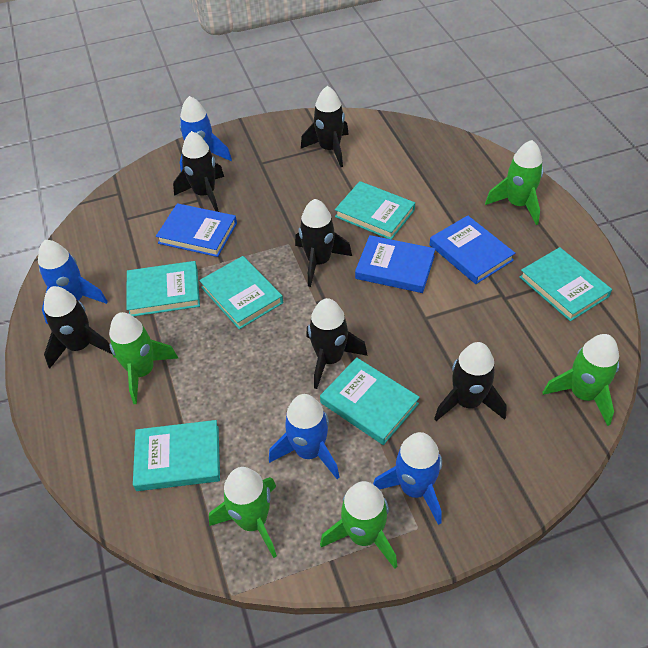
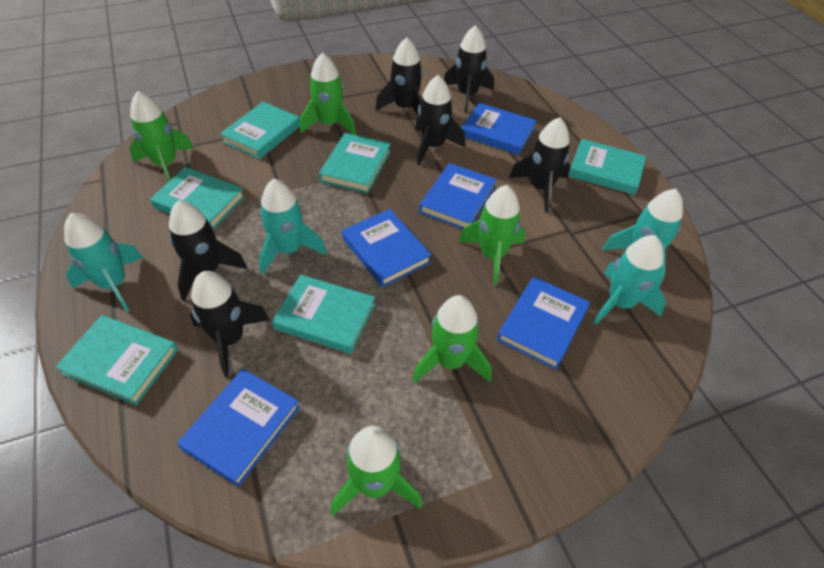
blue book: [156,203,237,257] [355,235,435,293] [429,215,515,284] = 3 -> [177,369,300,487] [342,209,431,287] [419,163,497,229] [461,103,537,155] [497,277,590,370] = 5
blue rocket: [38,240,108,324] [180,96,232,171] [269,394,339,479] [373,432,442,525] = 4 -> none = 0
turquoise rocket: none = 0 -> [64,213,143,312] [259,179,327,274] [593,235,666,325] [602,189,683,287] = 4

